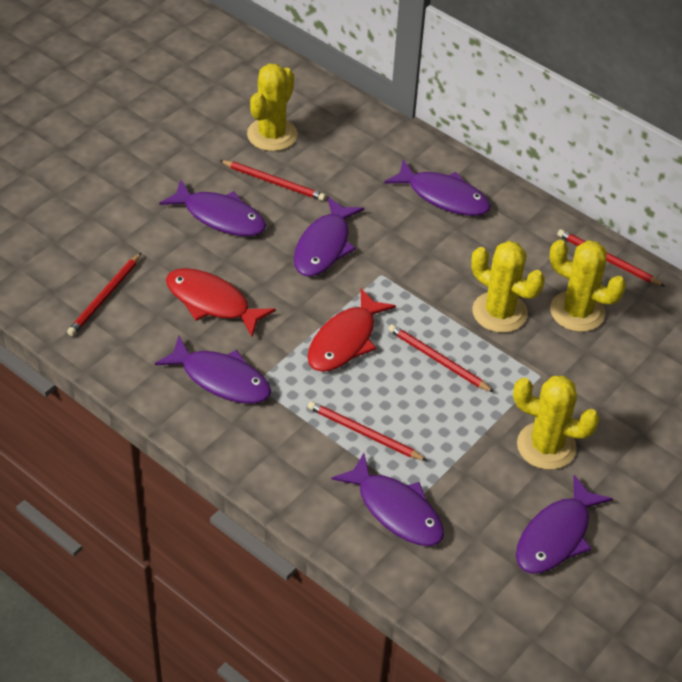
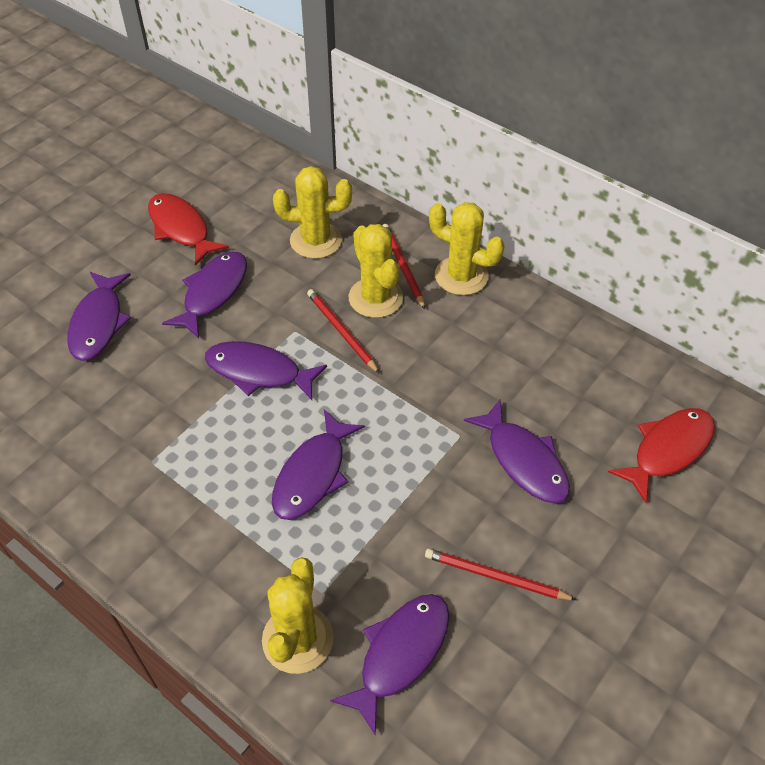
red pencil: [67,253,141,336] [219,160,326,201] [308,401,428,461] [388,324,494,392] [557,229,666,287] = 5 -> [307,289,380,374] [382,224,425,309] [425,548,577,600] = 3

